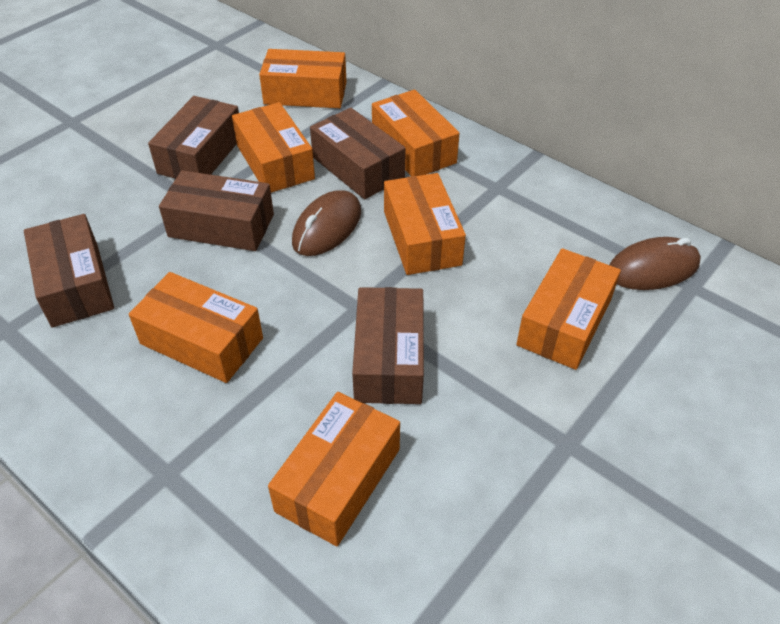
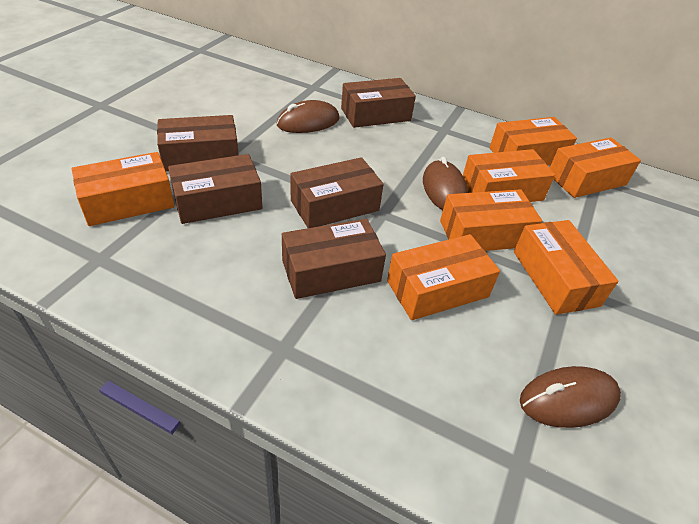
brown mouse: [292,190,361,256] [609,237,701,290] = 2 -> [276,100,340,133] [423,157,468,210] [520,366,621,428] = 3

